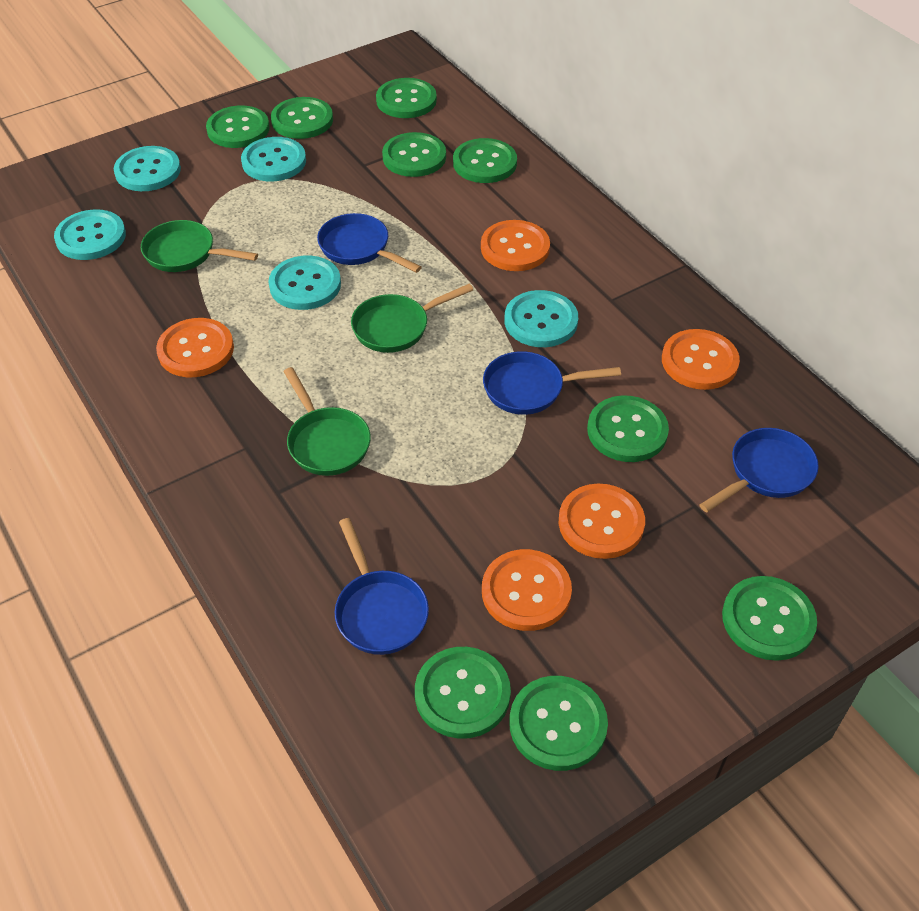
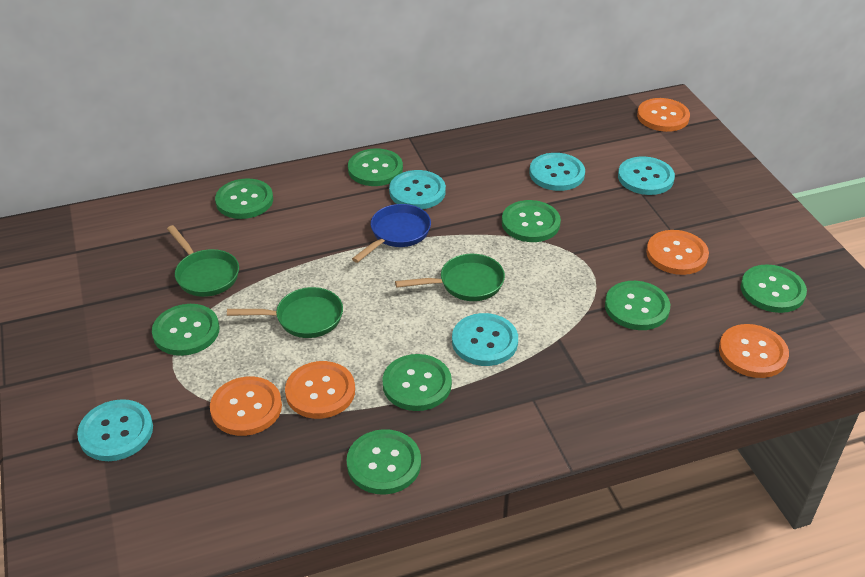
blue pan: [317,213,422,273] [335,518,429,655] [483,351,621,415] [699,428,819,512] = 4 -> [352,204,431,263] = 1
green button: [206,105,270,148] [271,97,333,139] [376,78,437,118] [382,132,446,177] [415,647,511,739] [453,138,517,183] [509,676,608,771] [587,396,669,462] [722,576,817,661] = 9 -> [152,304,219,356] [215,178,273,219] [346,429,421,495] [348,148,403,186] [382,354,452,411] [502,200,561,242] [605,281,670,330] [741,265,807,313] = 8

